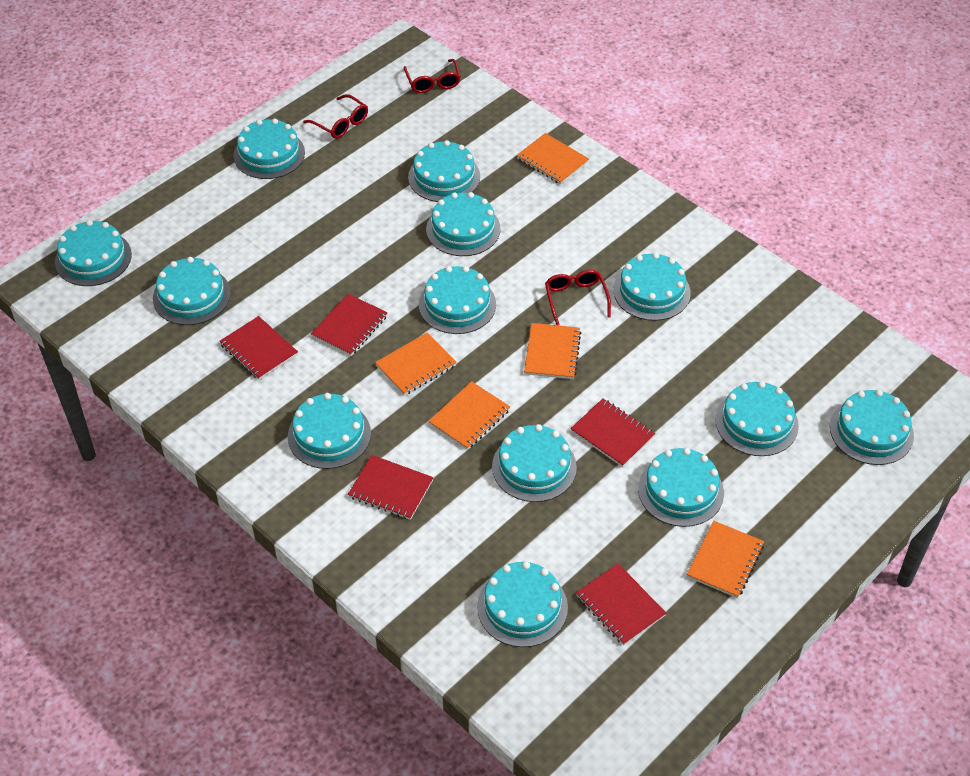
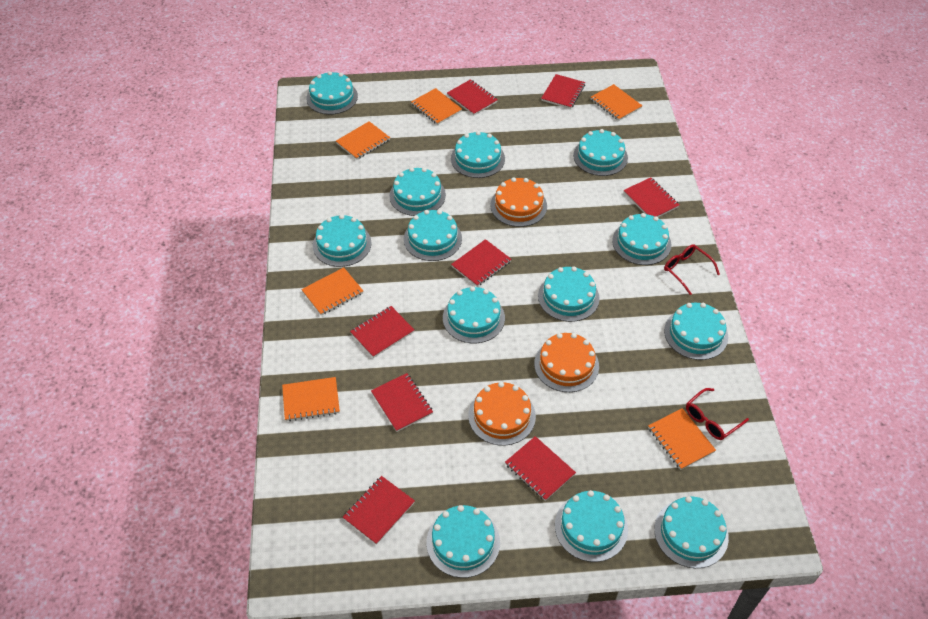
orange cake: none = 0 -> [468,382,536,446] [491,177,547,227] [534,333,599,392] = 3
orange notebook: [375,332,457,396] [428,381,510,450] [517,133,589,185] [524,323,581,379] [686,521,764,598] = 5 -> [282,377,340,421] [301,267,363,316] [336,121,390,160] [411,88,462,125] [591,84,642,121] [648,408,716,470] = 6
red glasses: [303,94,368,139] [404,59,461,93] [545,270,611,325] = 3 -> [664,244,720,295] [686,388,749,440] = 2
red notebook: [220,316,298,380] [311,294,388,356] [348,455,433,520] [570,399,655,467] [576,563,666,646] = 5 -> [343,476,415,545] [350,306,414,358] [371,373,433,432] [447,79,498,115] [451,239,511,287] [505,436,576,501] [541,74,585,109] [623,178,679,217] = 8

